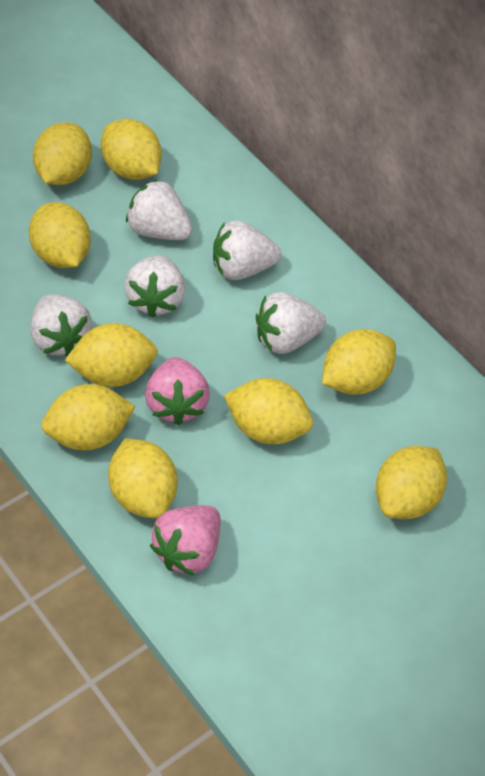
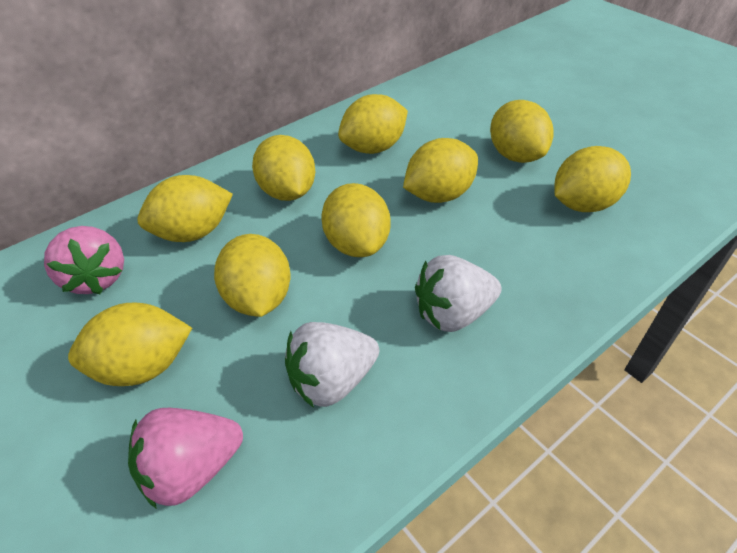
white strawberry: [30,294,92,356] [124,255,185,318] [126,179,192,240] [213,221,281,280] [256,292,326,354] = 5 -> [285,322,379,408] [415,255,501,332] = 2

